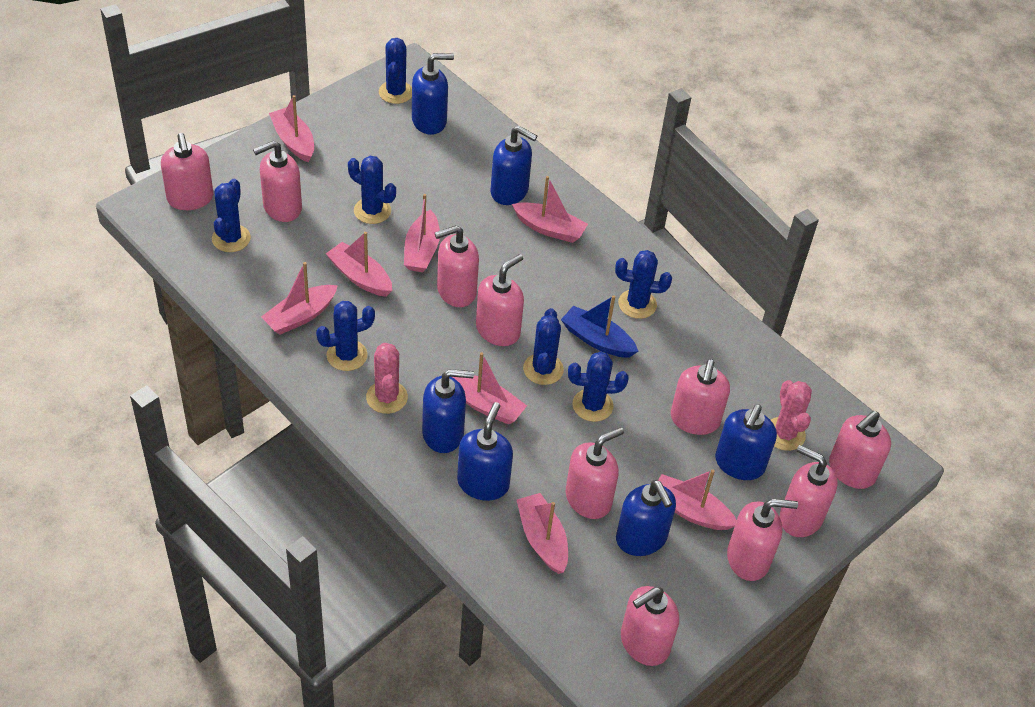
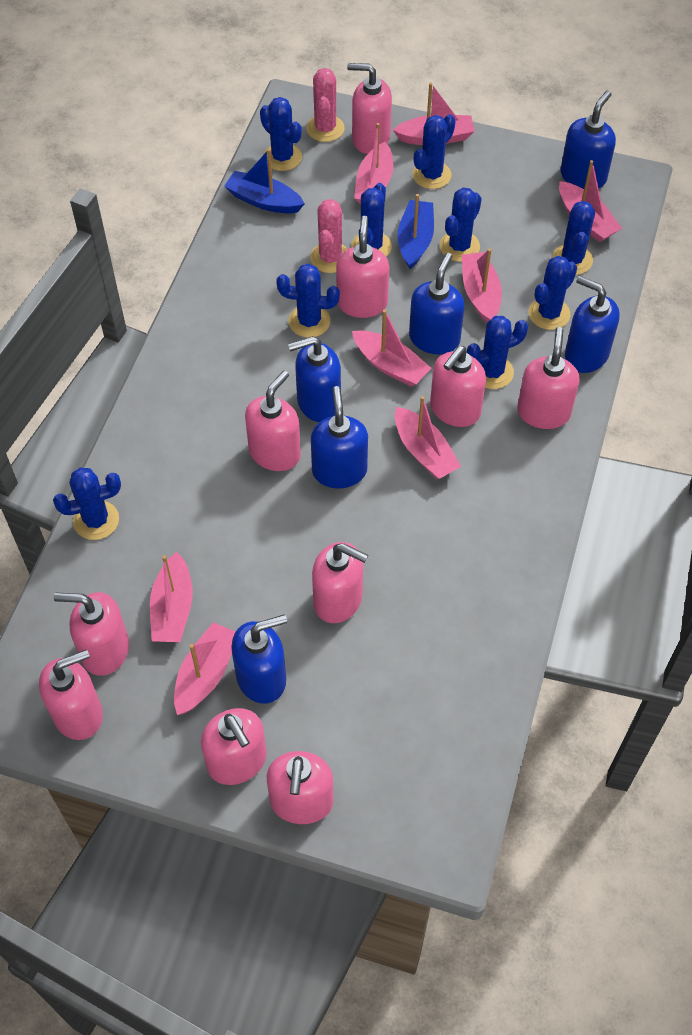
blue boat: [561,295,639,358] = 1 -> [224,149,305,213] [398,194,434,269] = 2
blue cactus: [212,179,251,252] [316,301,375,371] [348,156,396,224] [379,38,412,104] [523,308,564,385] [568,351,629,422] [615,250,672,319] = 7 -> [53,468,121,540] [260,97,302,171] [276,264,340,338] [351,183,392,257] [412,114,456,189] [440,187,482,262] [467,316,528,389] [529,256,577,330] [552,201,595,275] = 9

